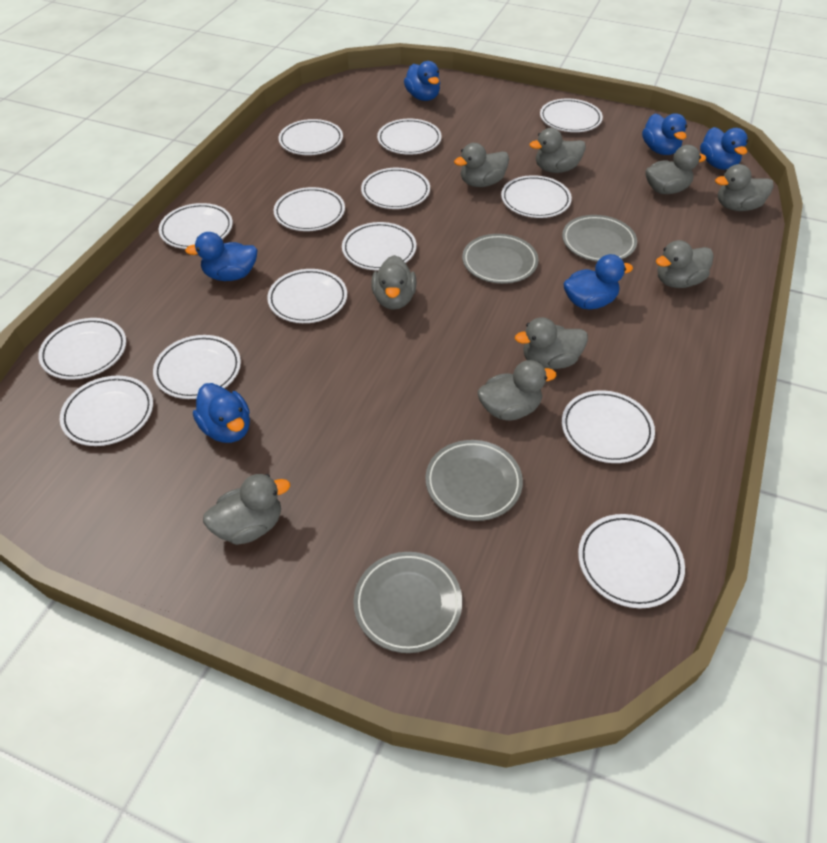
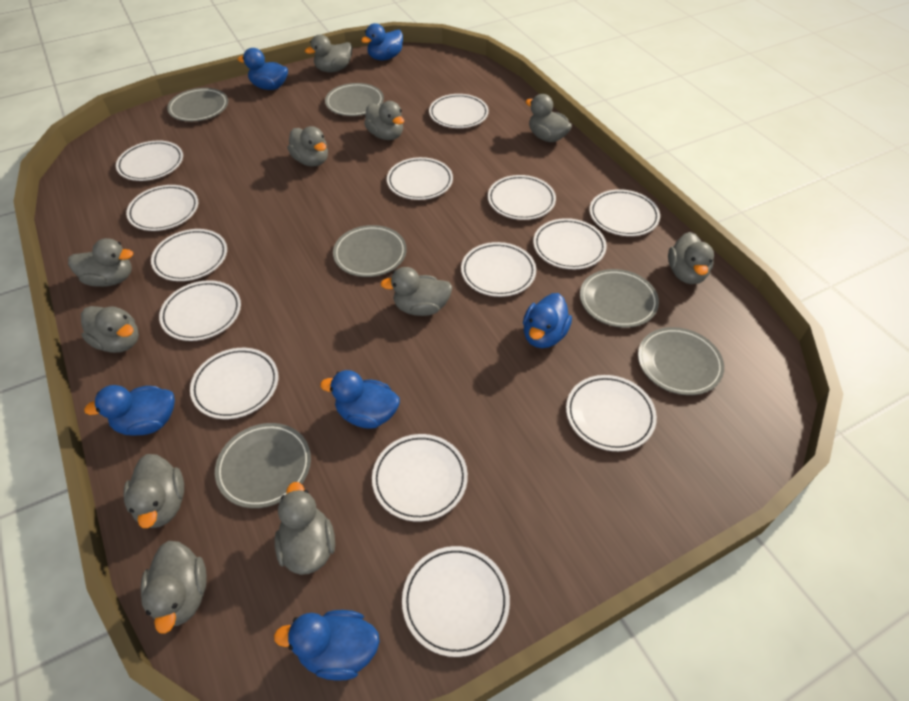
grey duck: [203,474,290,545] [371,255,417,310] [454,143,509,187] [477,360,556,421] [515,317,588,369] [530,128,586,173] [646,145,706,194] [656,240,714,288] [715,164,774,211] = 9 -> [68,238,133,287] [81,306,139,353] [123,454,184,528] [141,541,207,634] [275,482,335,575] [287,126,328,166] [305,34,352,73] [364,101,404,140] [381,267,453,316] [526,94,572,142] [668,232,714,284] = 11
grey plate: [353,552,462,653] [425,440,523,521] [462,234,539,284] [562,215,637,262] = 4 -> [167,88,228,122] [215,423,311,508] [325,83,384,116] [333,225,407,277] [580,269,659,328] [638,327,724,395] = 6

